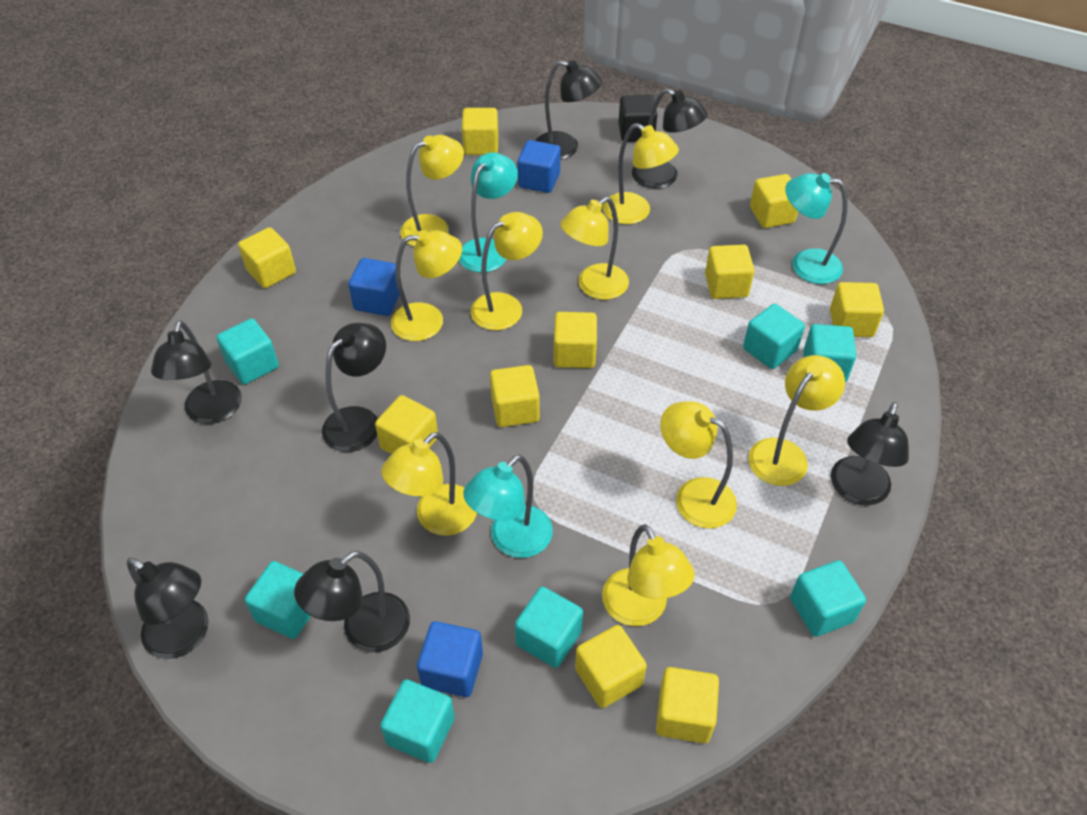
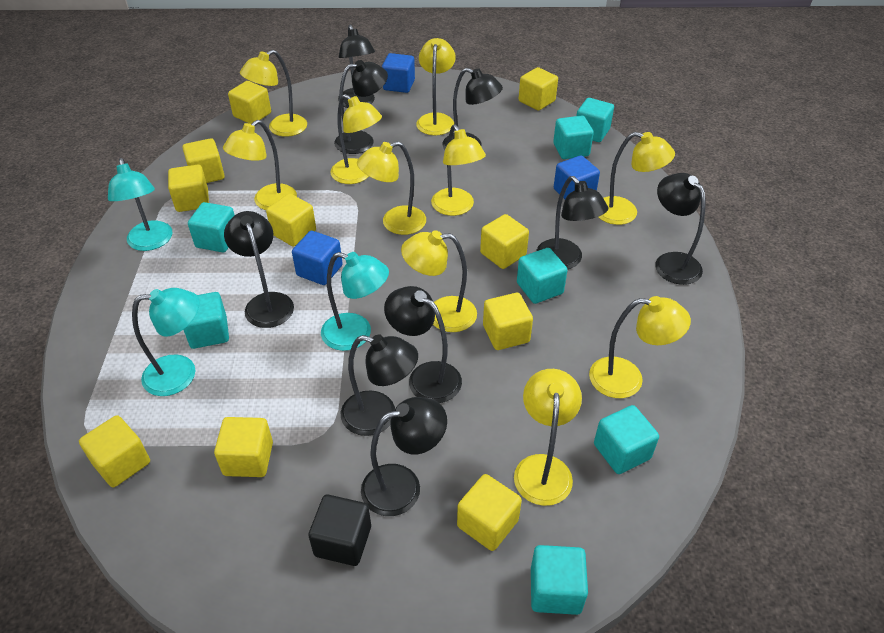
black lamp: [127,558,209,659] [151,320,242,424] [294,551,410,652] [322,323,386,452] [535,60,602,160] [632,88,708,189] [831,402,909,506] = 7 -> [224,211,294,328] [334,60,388,154] [338,25,375,108] [341,334,418,436] [361,397,447,516] [384,286,462,403] [442,68,503,149] [537,176,608,269] [655,173,706,285] = 9
yellow lamp: [381,432,477,536] [391,230,462,341] [400,135,464,247] [470,212,543,330] [560,197,629,300] [602,524,695,626] [603,123,679,224] [661,402,737,529] [748,355,845,486] = 9 -> [223,120,297,210] [240,50,307,137] [330,94,382,184] [357,141,426,235] [401,230,477,332] [416,38,456,135] [431,124,486,216] [514,369,582,506] [589,296,691,398] [598,132,675,225] = 10

